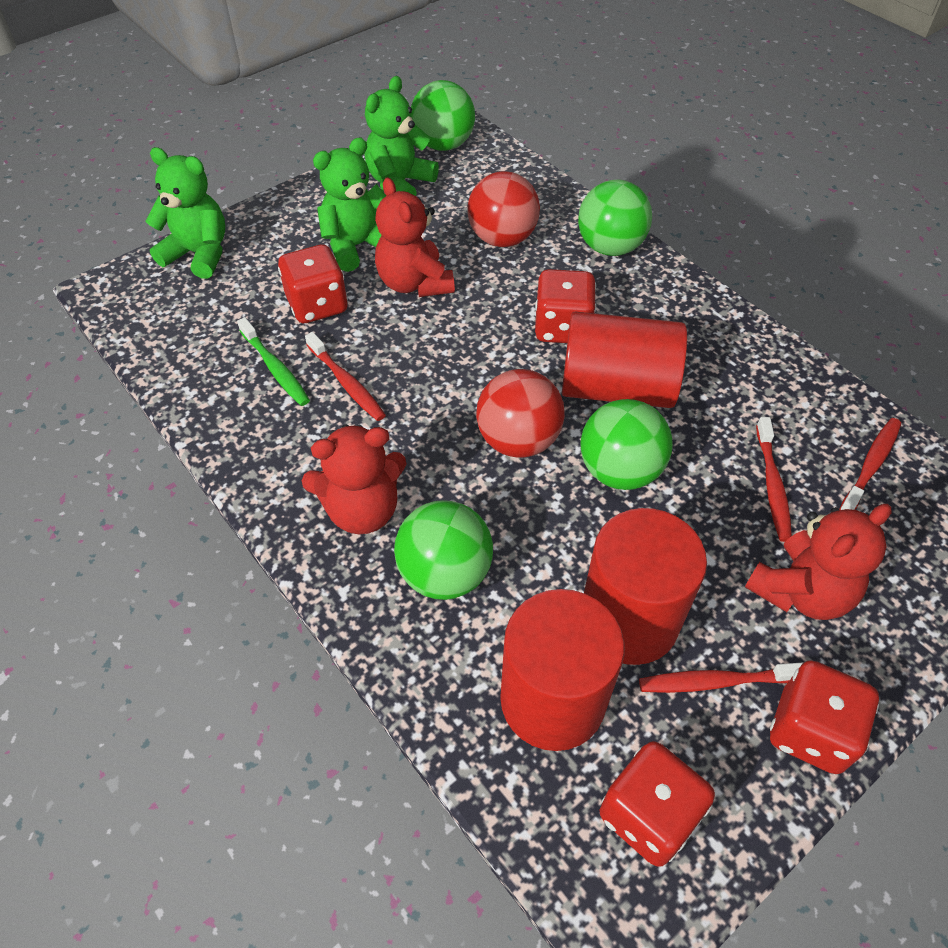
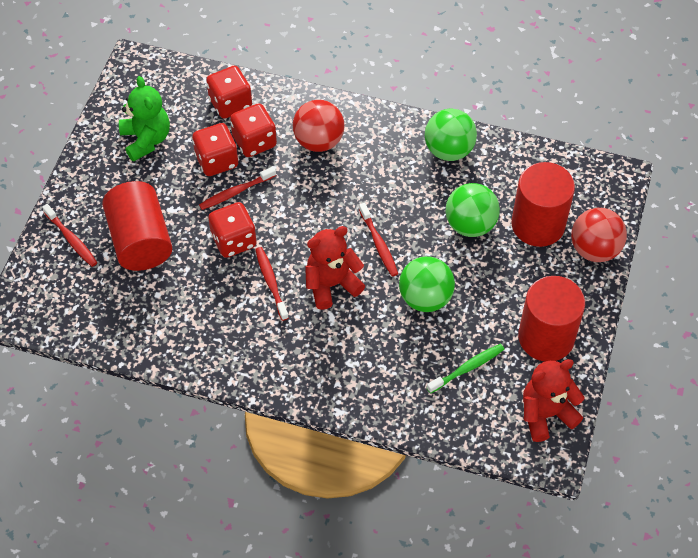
green ball: [394,500,493,600] [411,80,475,151] [578,180,652,256] [580,399,673,490] = 4 -> [399,256,455,312] [425,109,477,161] [446,183,500,237] = 3
green teddy bear: [145,147,225,279] [313,138,386,272] [365,76,439,196] = 3 -> [119,76,170,162] = 1
red teddy bear: [302,425,407,534] [375,177,455,297] [745,504,892,620] = 3 -> [305,226,365,310] [523,359,585,442] = 2

